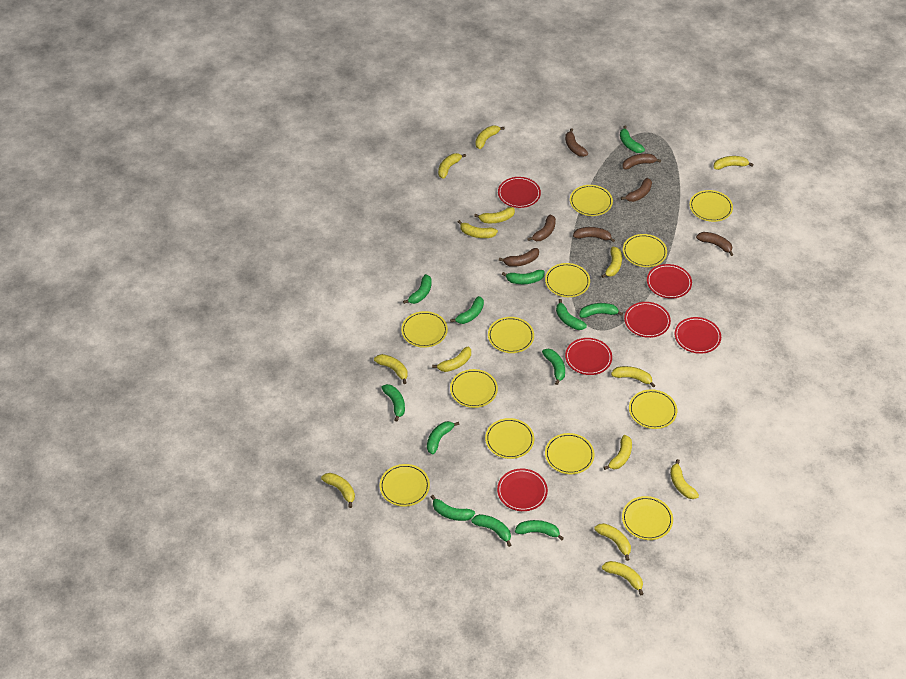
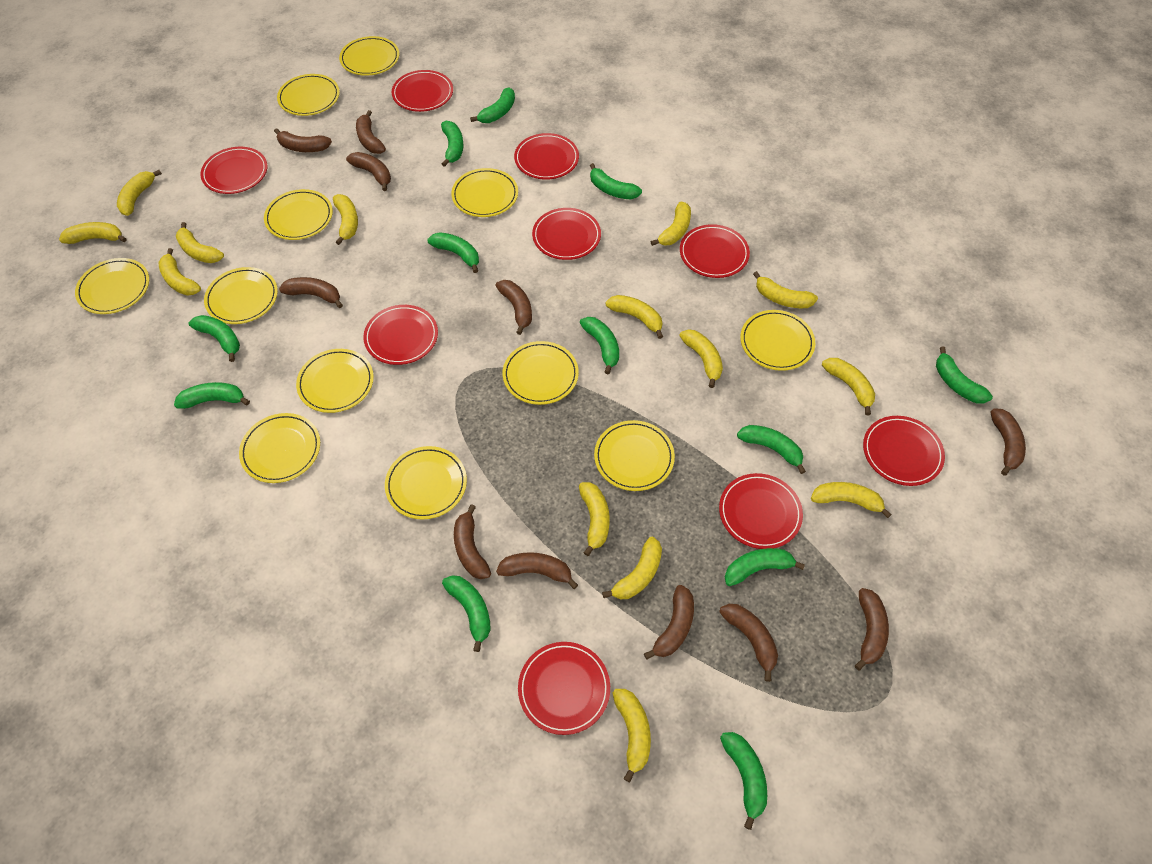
brown banana: [499,248,539,267] [527,215,556,241] [565,128,588,157] [573,227,615,242] [621,178,652,202] [622,154,661,169] [696,232,734,256] = 7 -> [274,128,332,152] [279,277,343,308] [346,152,391,191] [356,110,386,154] [454,504,491,579] [495,280,532,335] [496,552,578,589] [644,585,694,660] [719,604,778,682] [855,588,889,671] [990,408,1026,476] = 11
red plate: [497,469,548,511] [498,177,541,208] [565,338,612,375] [624,302,671,338] [647,264,692,299] [675,317,721,354] = 6 -> [200,147,267,194] [363,305,438,365] [392,70,453,112] [514,133,579,180] [518,642,610,735] [532,208,601,260] [680,224,750,278] [719,473,803,549] [863,416,945,486] = 9

